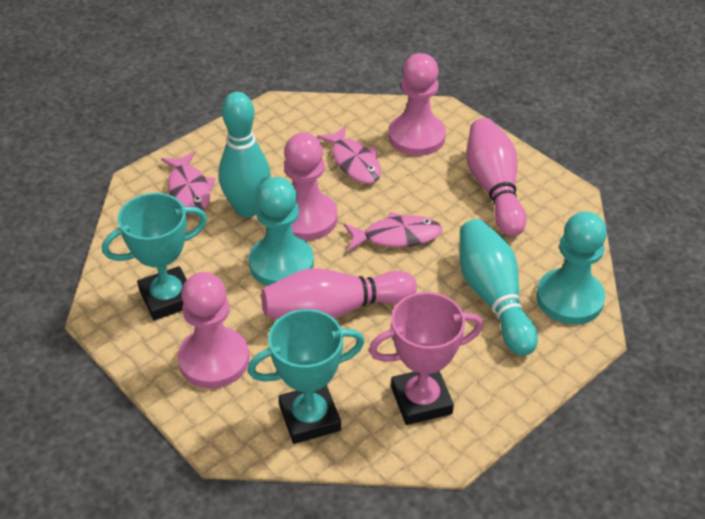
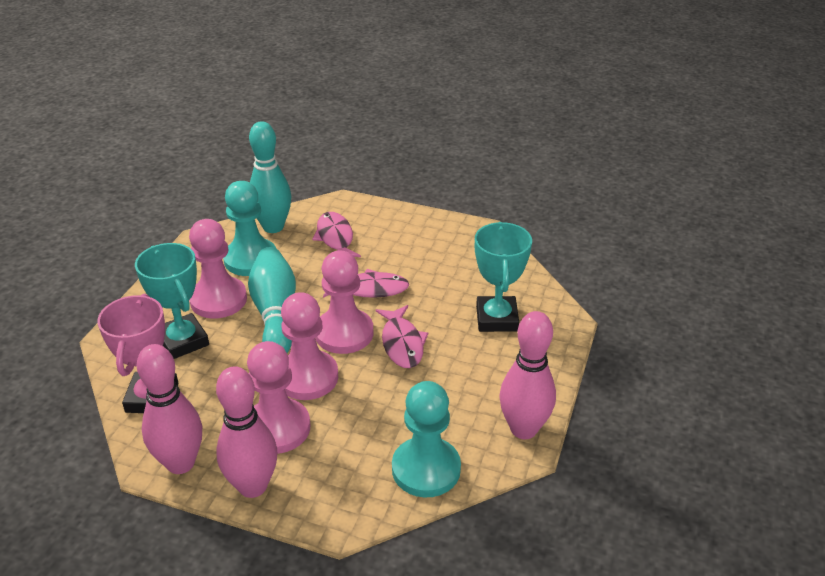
pink bowling pin: [261,268,417,319] [466,118,527,237] = 2 -> [137,344,202,474] [216,366,278,498] [499,311,556,439] = 3
pink pawn: [178,272,249,388] [284,133,338,241] [388,53,446,156] = 3 -> [189,219,247,319] [247,341,310,454] [281,292,338,400] [315,251,374,354] = 4

